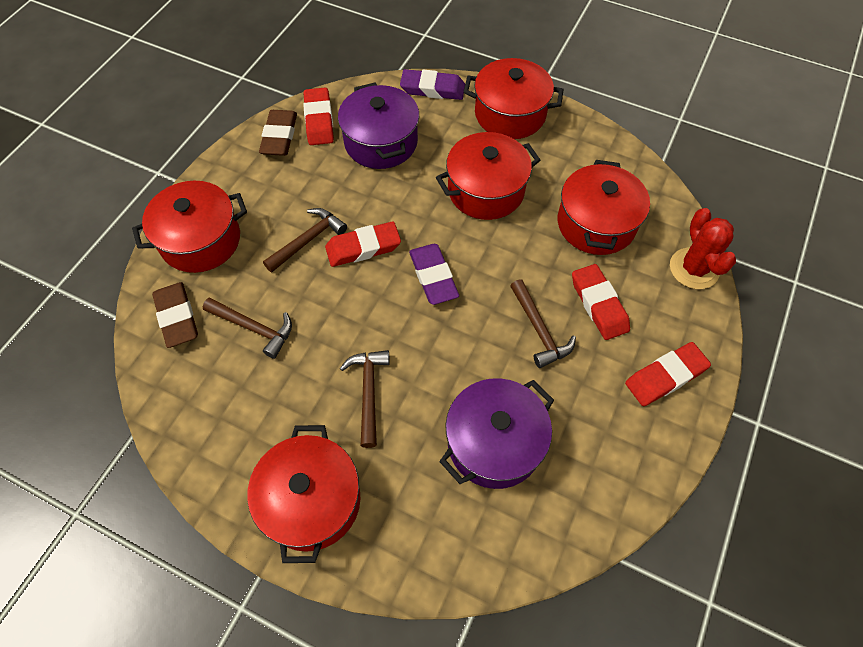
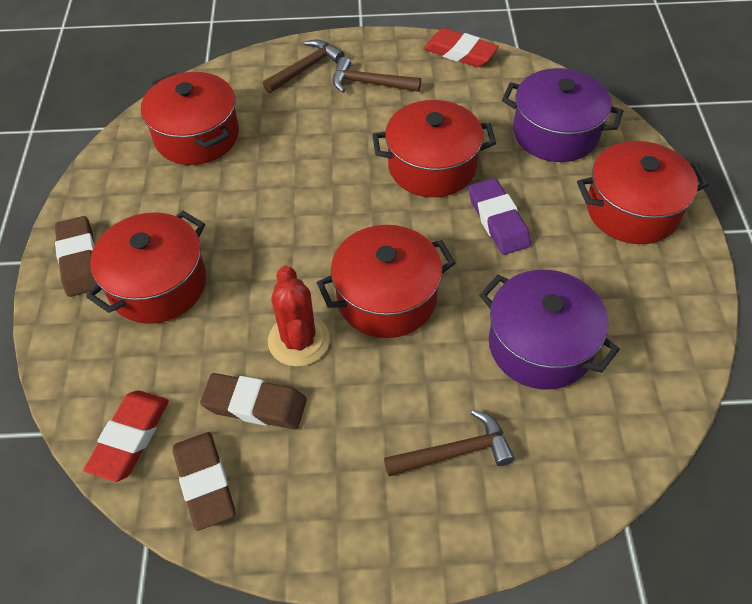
brown eraser: [152,282,198,348] [259,110,297,156] = 2 -> [55,216,97,297] [173,432,235,531] [200,373,307,429] = 3
brown hammer: [203,297,292,359] [263,208,347,272] [340,350,390,448] [510,279,576,368] = 4 -> [263,40,344,93] [333,57,421,93] [384,410,515,476] = 3
purple eraser: [400,69,465,100] [409,244,459,305] = 2 -> [469,178,531,255] = 1
red eraser: [303,87,334,145] [325,221,401,267] [572,264,630,340] [625,342,711,406] = 4 -> [84,391,169,482] [424,28,499,67] = 2

